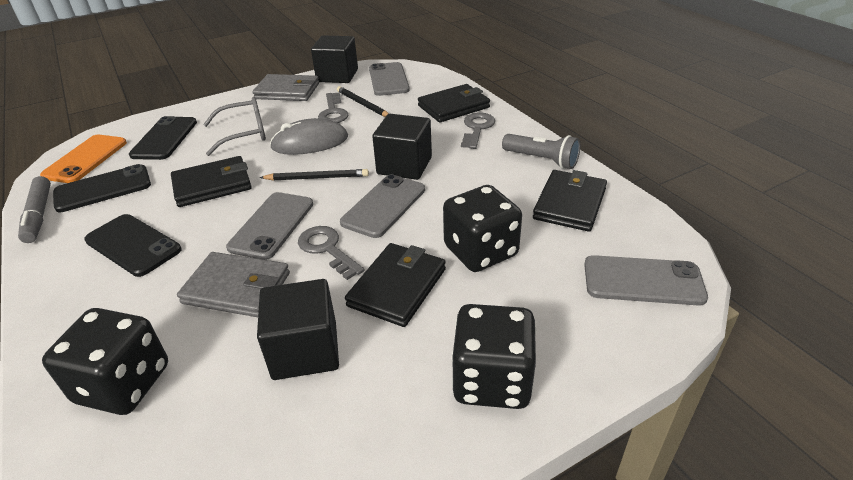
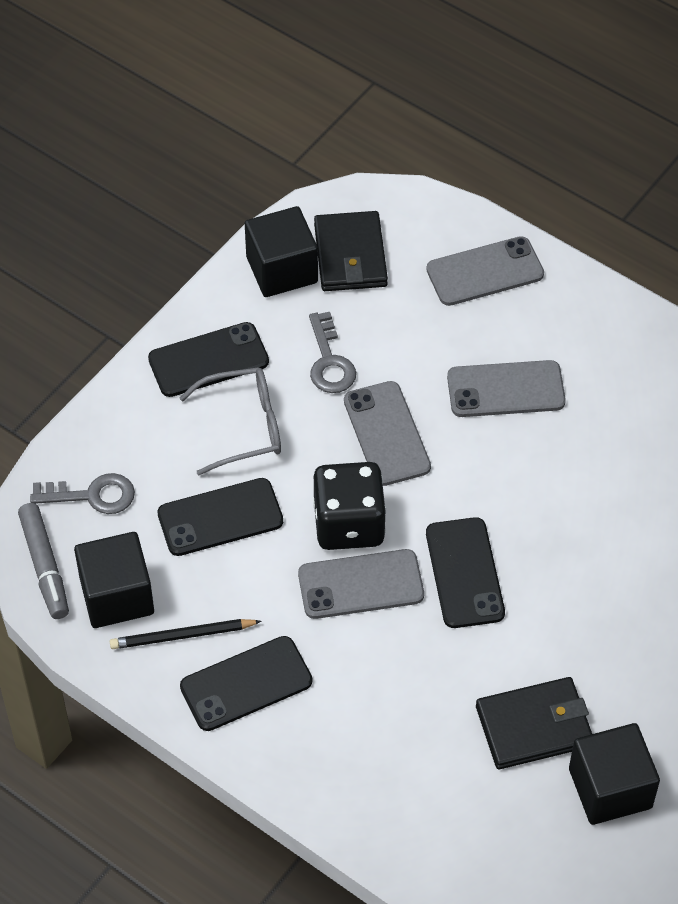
black dice: [42,308,168,415] [443,185,522,272] [451,304,536,409] = 3 -> [313,462,386,550] = 1
black pencil: [259,169,369,181] [337,86,389,117] = 2 -> [110,619,261,649] = 1
black phone: [53,164,151,212] [84,214,181,277] [129,116,197,160] = 3 -> [148,322,269,397] [157,478,283,556] [180,636,312,731] [426,517,505,628] = 4
black wallet: [171,156,252,207] [345,243,446,327] [418,84,490,123] [533,170,607,232] = 4 -> [314,211,388,291] [476,677,592,769] = 2
grey flashlight: [502,134,580,169] = 1 -> none = 0
grey key: [298,226,364,280] [318,92,348,123] [461,113,495,149] = 3 -> [30,473,135,514] [309,312,356,393] = 2
grey mouse: [270,118,348,155] = 1 -> none = 0
grey wallet: [177,252,290,317] [252,74,319,101] = 2 -> none = 0
orange phone: [40,135,127,183] = 1 -> none = 0

